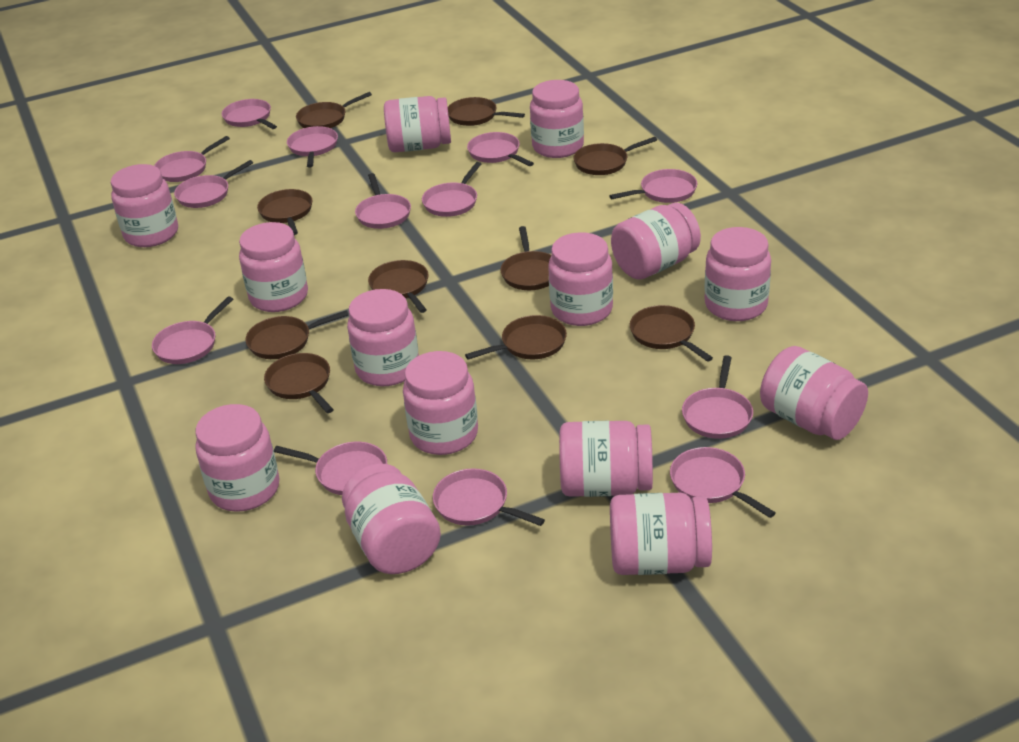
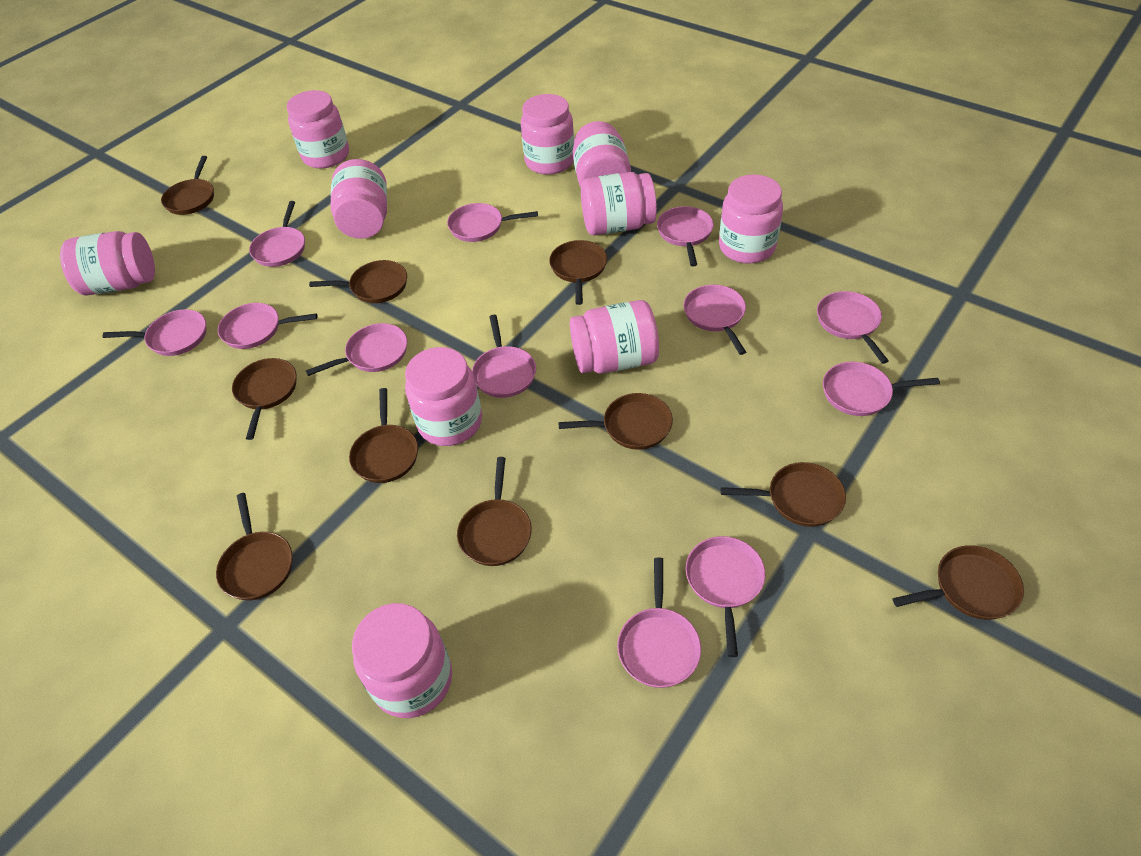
pink jar: [111,164,178,247] [196,404,280,512] [239,222,308,312] [342,464,441,574] [347,289,419,386] [384,96,451,152] [403,351,478,455] [530,80,584,158] [548,232,613,326] [559,421,653,497] [610,493,712,575] [611,203,701,280] [704,227,771,321] [760,346,868,440] = 14 -> [60,231,155,296] [287,90,349,168] [331,159,387,239] [352,603,452,718] [405,347,482,446] [521,94,574,175] [570,300,659,374] [573,121,631,187] [581,172,657,236] [719,174,783,264] = 10
pink pan: [152,296,233,364] [154,136,230,182] [174,160,253,208] [221,99,277,129] [274,442,387,495] [287,126,338,168] [355,173,411,229] [422,162,481,217] [433,468,545,526] [467,132,534,166] [609,169,697,203] [670,447,775,518] [682,355,753,439] = 13 -> [103,309,207,356] [218,303,317,349] [249,201,305,267] [306,323,407,376] [447,203,538,242] [472,315,536,398] [617,557,701,688] [657,206,714,266] [683,285,746,355] [686,536,765,657] [817,291,889,364] [823,362,940,416] = 12

